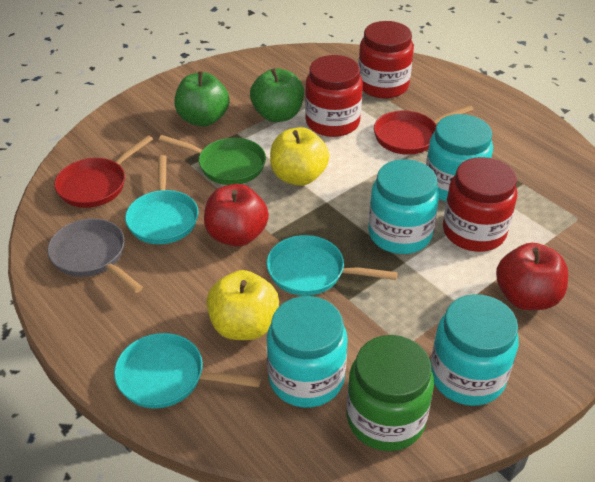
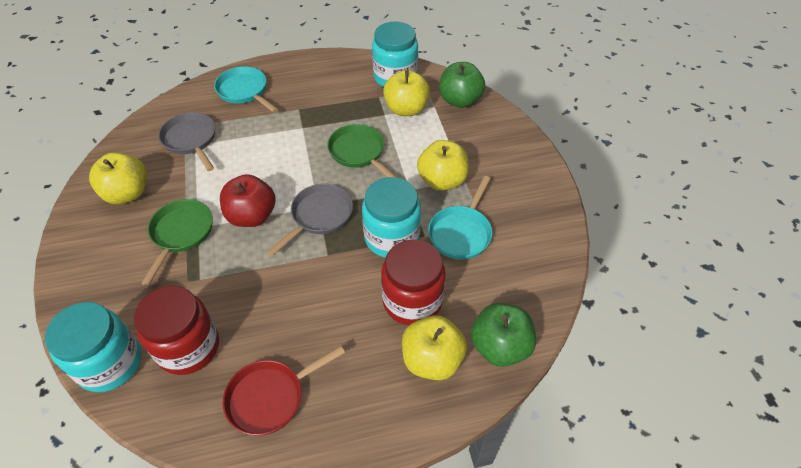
green jar: [346,335,434,451] = 1 -> none = 0
green pan: [159,135,266,185] = 1 -> [141,199,213,286] [327,124,397,178] = 2
grey pan: [47,219,143,293] = 1 -> [158,112,215,171] [267,184,353,256] = 2
red apple: [204,184,269,247] [496,243,568,310] = 2 -> [220,174,276,227] = 1
red jar: [305,55,363,137] [358,21,414,98] [443,157,517,252] = 3 -> [134,286,219,375] [381,240,446,325] = 2
red pan: [54,135,153,208] [374,105,474,155] = 2 -> [223,346,345,436] = 1
turquoise jar: [267,296,348,408] [368,159,439,254] [426,114,493,201] [431,294,519,406] = 4 -> [45,302,141,392] [362,177,421,258] [372,22,418,87] = 3
turquoise pan: [114,333,261,409] [125,155,199,244] [267,235,398,296] = 3 -> [214,67,278,113] [428,176,492,259] = 2
yellow apple: [206,270,279,340] [270,127,329,186] = 2 -> [89,153,147,204] [383,70,430,116] [402,315,467,380] [417,140,469,191] = 4

